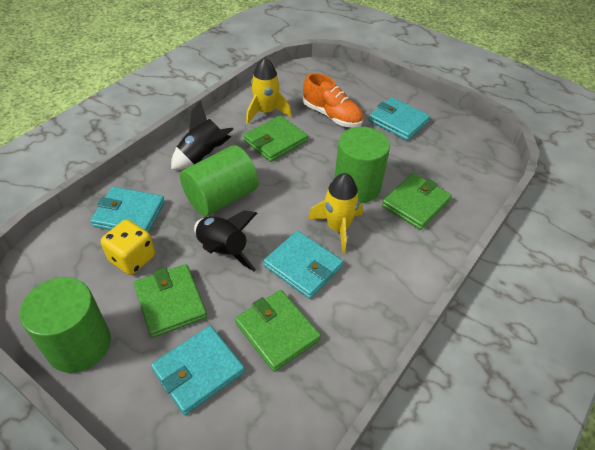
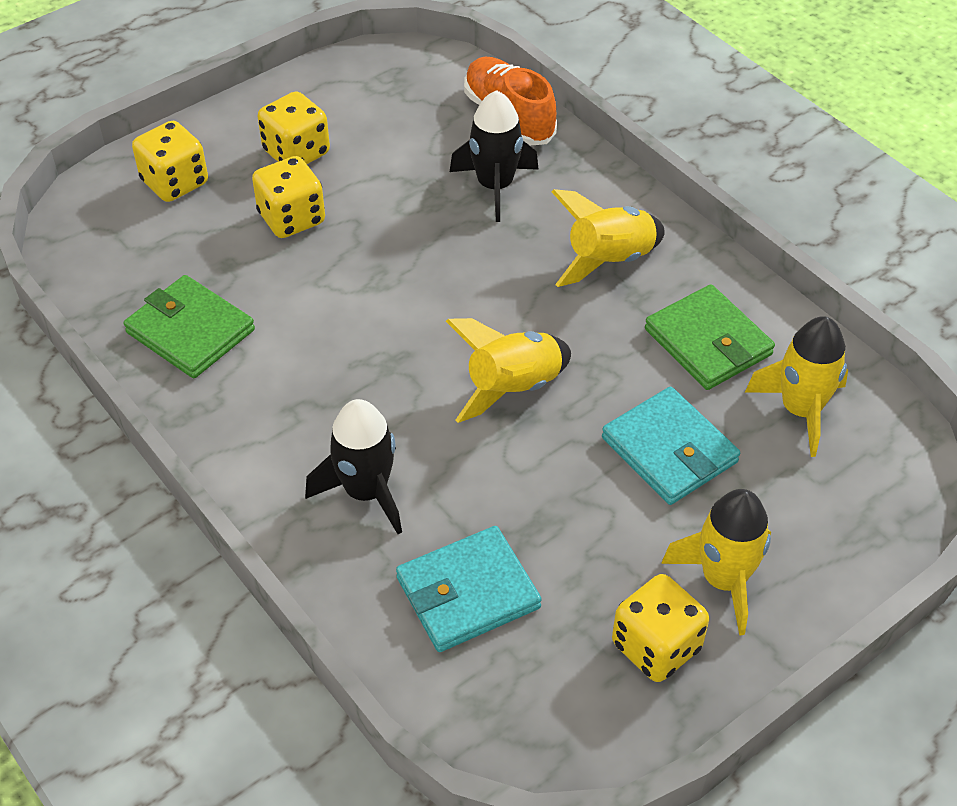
green cylinder: [19,277,111,373] [180,145,259,216] [334,127,390,203] = 3 -> none = 0
green wallet: [134,264,207,338] [235,290,321,372] [244,115,308,162] [382,173,452,230] = 4 -> [124,275,255,378] [645,284,775,390] = 2
turquoise wallet: [90,187,165,233] [151,326,245,415] [264,231,343,299] [369,97,430,141] = 4 -> [396,526,542,652] [602,387,740,505] = 2
yellow dice: [101,220,155,275] = 1 -> [132,121,208,202] [252,156,325,238] [258,91,330,164] [612,574,709,682] = 4
yellow rocket: [246,57,291,124] [308,173,363,253] = 2 -> [446,318,571,423] [551,189,665,287] [661,489,771,636] [745,316,848,457] = 4

